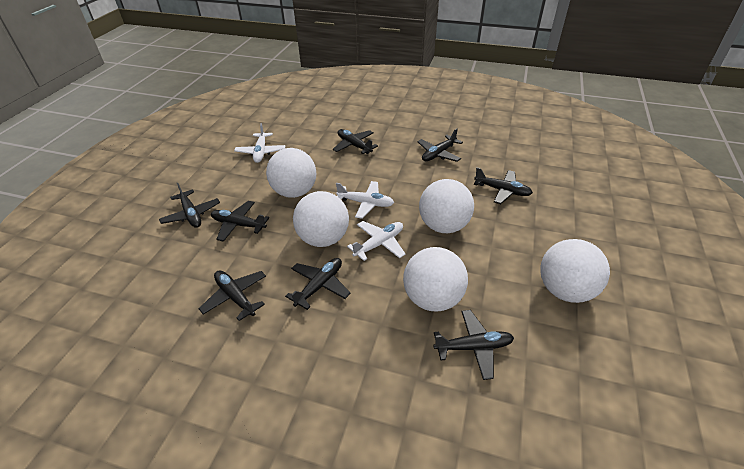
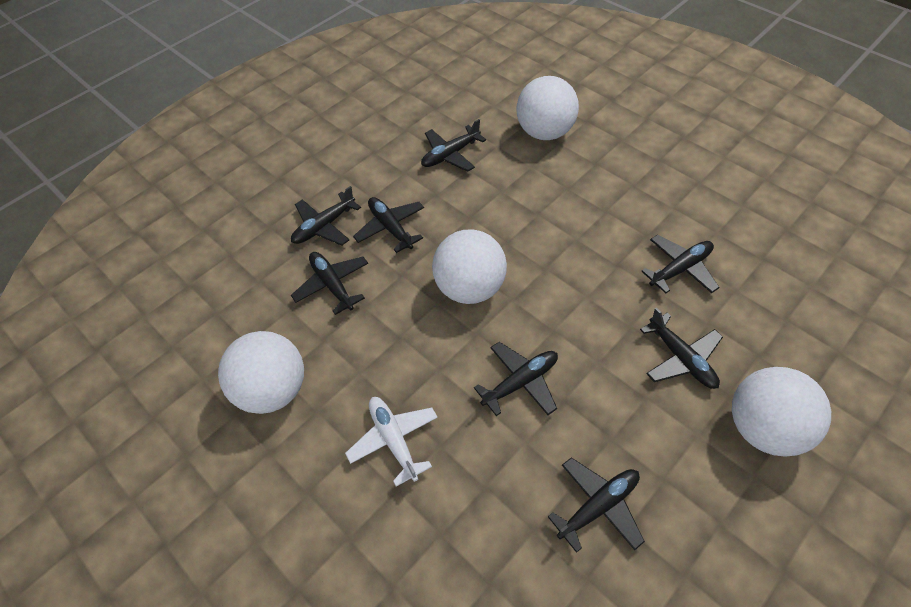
white ball: [266,148,317,198] [293,191,349,247] [403,247,468,311] [419,179,474,233] [540,239,610,303] = 5 -> [218,331,304,414] [432,229,507,304] [517,76,579,140] [732,367,831,457] = 4
white plane: [234,123,285,163] [336,181,394,219] [347,221,405,261] = 3 -> [345,397,438,487] = 1

